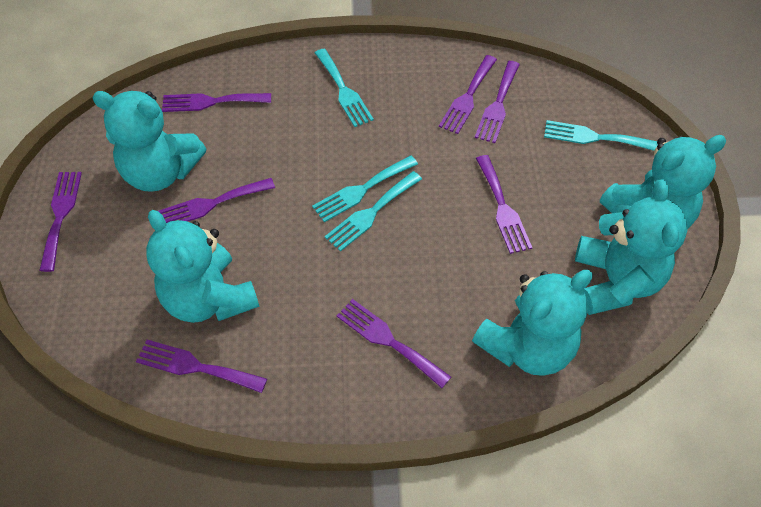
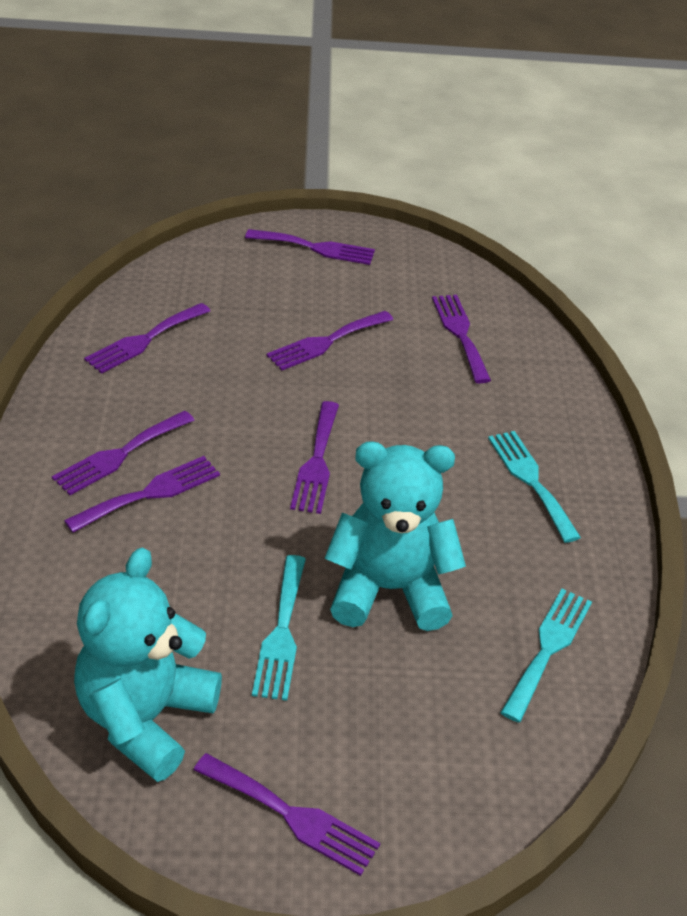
turquoise fork: [312,156,418,222] [315,48,374,127] [325,171,422,252] [544,120,658,151] = 4 -> [252,555,306,701] [488,431,581,543] [500,589,592,722] = 3
turquoise teddy bear: [92,91,206,192] [146,210,259,323] [472,270,593,376] [575,180,687,315] [600,135,726,230] = 5 -> [74,548,222,782] [324,441,466,631] = 2

